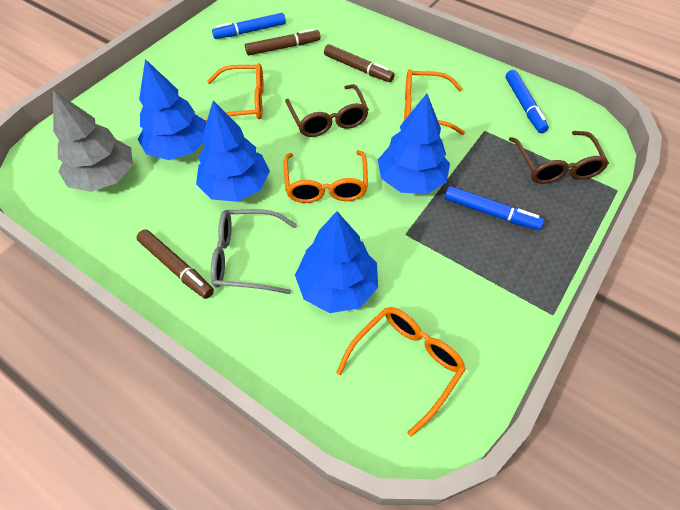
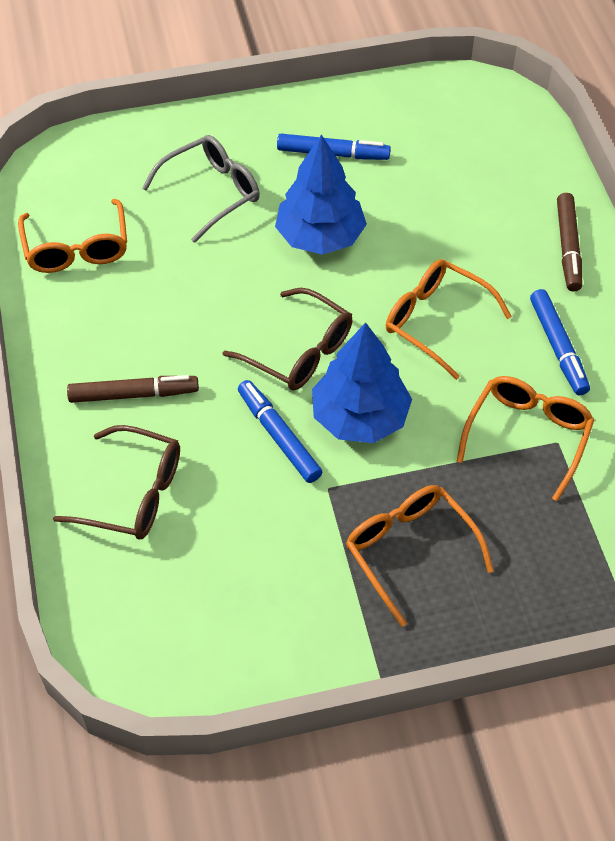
blue tree: [138,59,206,160] [196,100,270,202] [295,211,378,313] [378,94,450,194] = 4 -> [275,135,367,255] [312,322,412,443] = 2
brown marker: [136,229,214,299] [245,28,320,55] [324,44,395,82] = 3 -> [67,375,199,403] [557,193,582,291] = 2
grey tree: [53,90,133,192] = 1 -> none = 0

